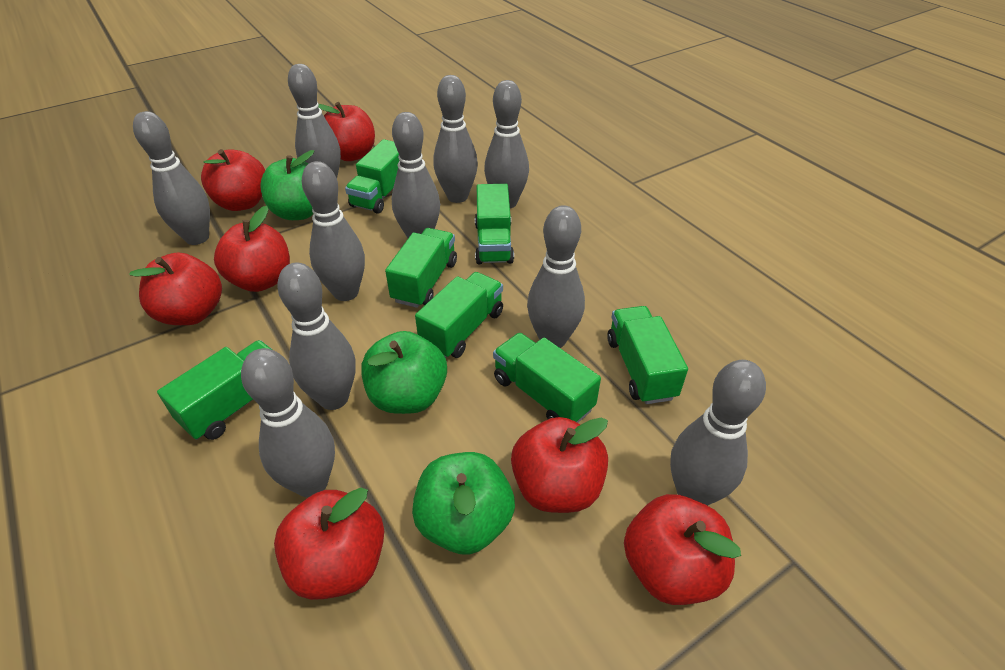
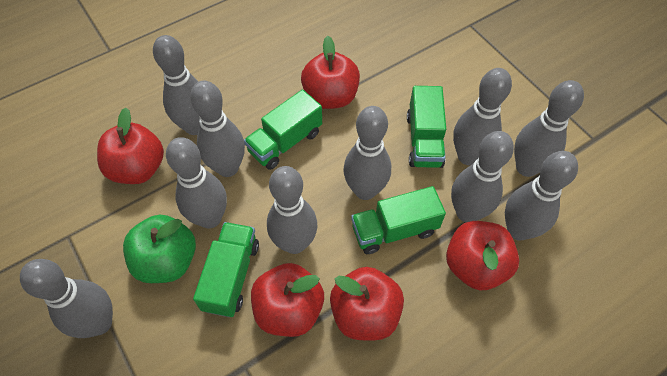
green apple: [261,150,314,220] [361,331,447,414] [412,452,515,555] = 3 -> [123,214,196,283] = 1
green truck: [157,340,273,440] [345,139,400,214] [385,228,457,308] [415,272,503,358] [475,184,514,264] [493,333,601,423] [607,306,688,404] = 7 -> [193,222,259,317] [244,89,322,170] [351,186,446,254] [407,86,446,168] = 4
red apple: [130,253,222,325] [201,149,265,211] [214,206,290,292] [274,488,384,600] [318,102,375,161] [511,417,608,513] [624,494,741,605] = 7 -> [97,108,164,184] [251,263,324,337] [301,36,360,109] [330,267,404,341] [446,221,519,290] = 5

